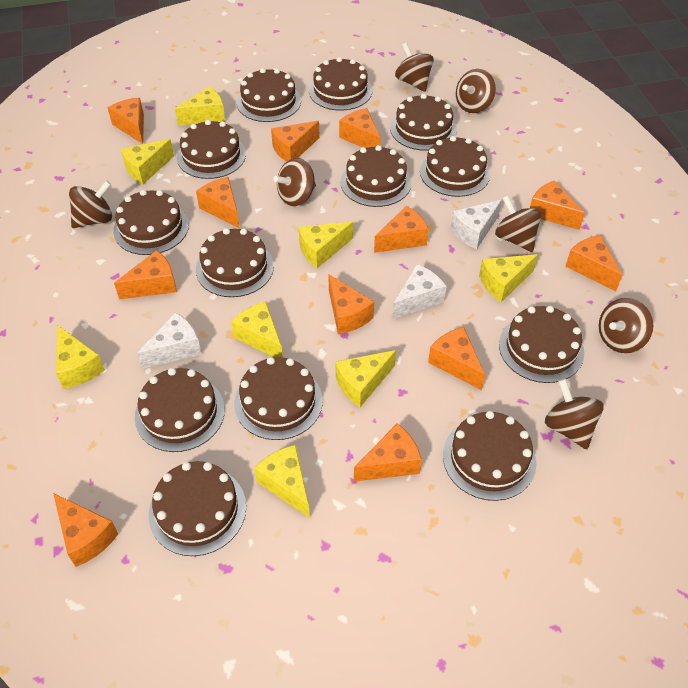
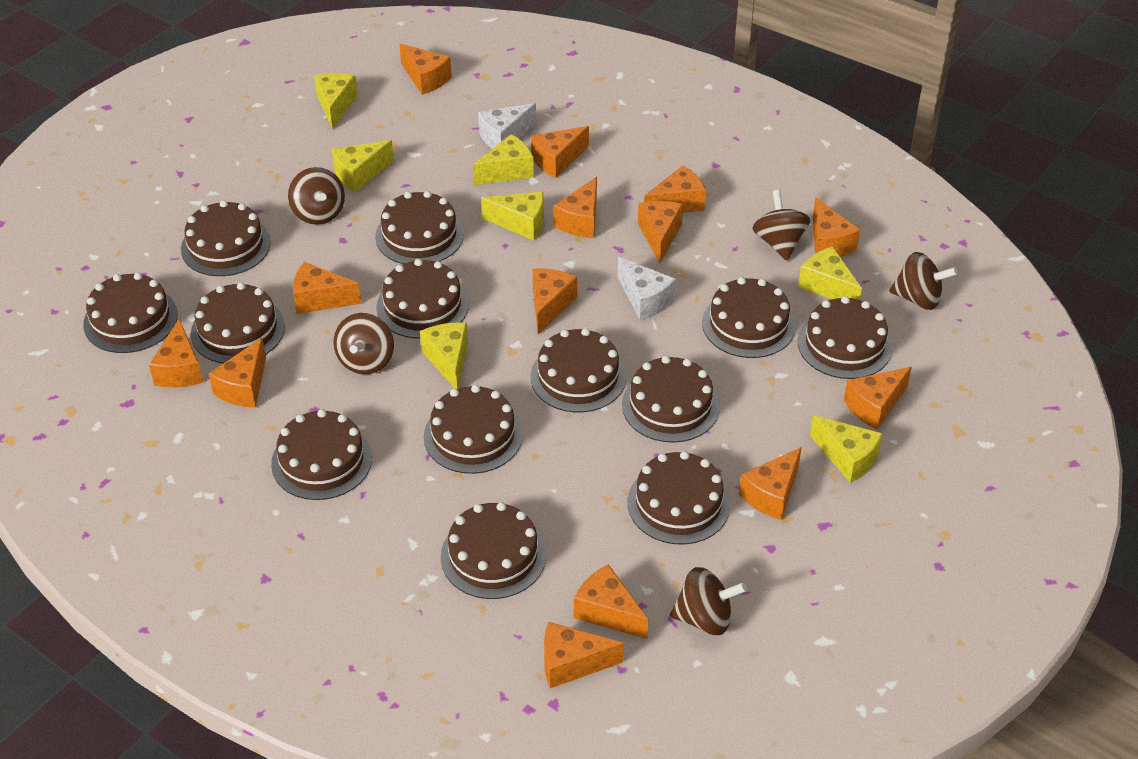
brown spinning top: [69,180,112,228] [273,158,316,206] [395,43,434,92] [456,69,496,113] [495,196,542,252] [545,379,604,449] [599,298,653,353] = 7 -> [288,167,345,225] [334,313,394,374] [670,567,747,635] [752,190,810,261] [889,252,958,310] = 5
orange cheese: [53,493,118,567] [107,97,144,144] [114,250,177,300] [196,177,240,229] [271,121,320,162] [328,274,374,334] [339,108,381,148] [354,423,422,482] [374,206,429,253] [428,327,485,390] [530,180,585,230] [565,235,622,291] = 12 -> [149,319,203,387] [209,338,266,408] [293,262,362,314] [399,43,452,95] [531,126,589,178] [533,268,577,334] [544,622,624,688] [553,177,597,238] [574,564,648,639] [638,201,683,263] [644,165,706,213] [739,447,802,520] [813,197,860,257] [844,367,912,430] = 14
white cheese: [137,312,202,369] [392,264,446,319] [450,200,502,249] = 3 -> [478,103,536,149] [617,257,676,320] = 2
yellow cheese: [56,325,105,389] [121,139,174,184] [175,87,225,126] [231,301,283,358] [254,445,310,518] [299,222,353,268] [335,350,396,407] [479,254,538,302] = 8 -> [314,73,358,129] [332,140,394,192] [420,322,468,389] [473,134,534,185] [481,191,544,241] [798,246,862,300] [810,415,883,483] = 7

